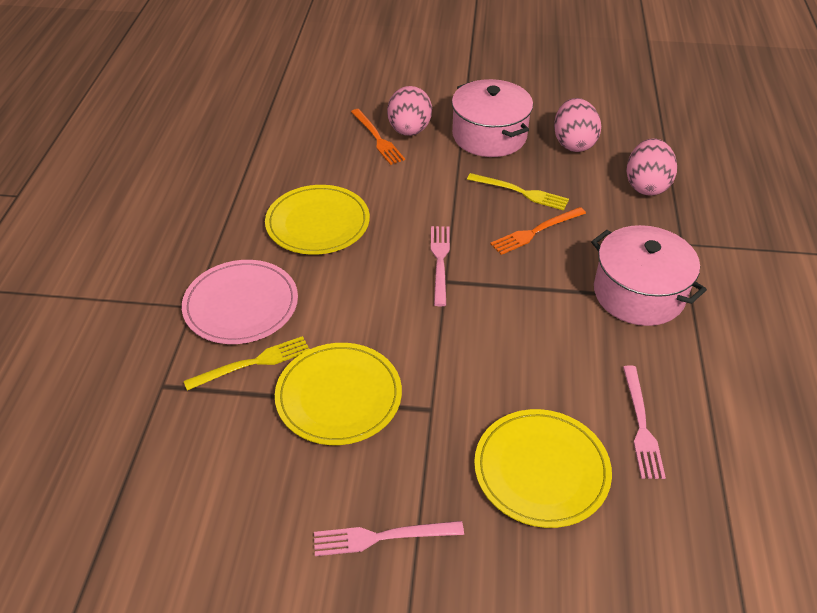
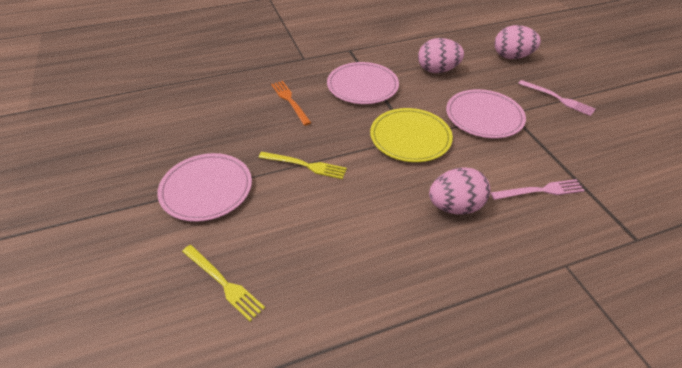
orange fork: [351,109,405,165] [490,207,586,255] = 2 -> [271,81,311,126] = 1
pink fork: [314,521,464,556] [431,226,450,306] [623,365,666,479] = 3 -> [491,179,585,200] [518,80,596,116] = 2
pink plate: [182,260,298,344] = 1 -> [157,153,252,222] [327,62,399,104] [446,89,526,138] = 3
pink pot: [452,79,533,157] [591,225,707,326] = 2 -> none = 0
yellow plate: [265,185,370,255] [275,343,402,445] [474,409,612,528] = 3 -> [370,108,453,162] = 1

